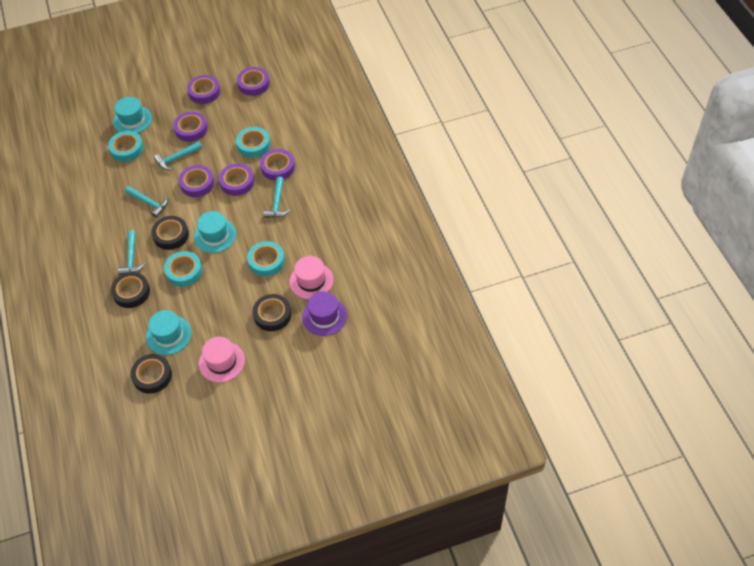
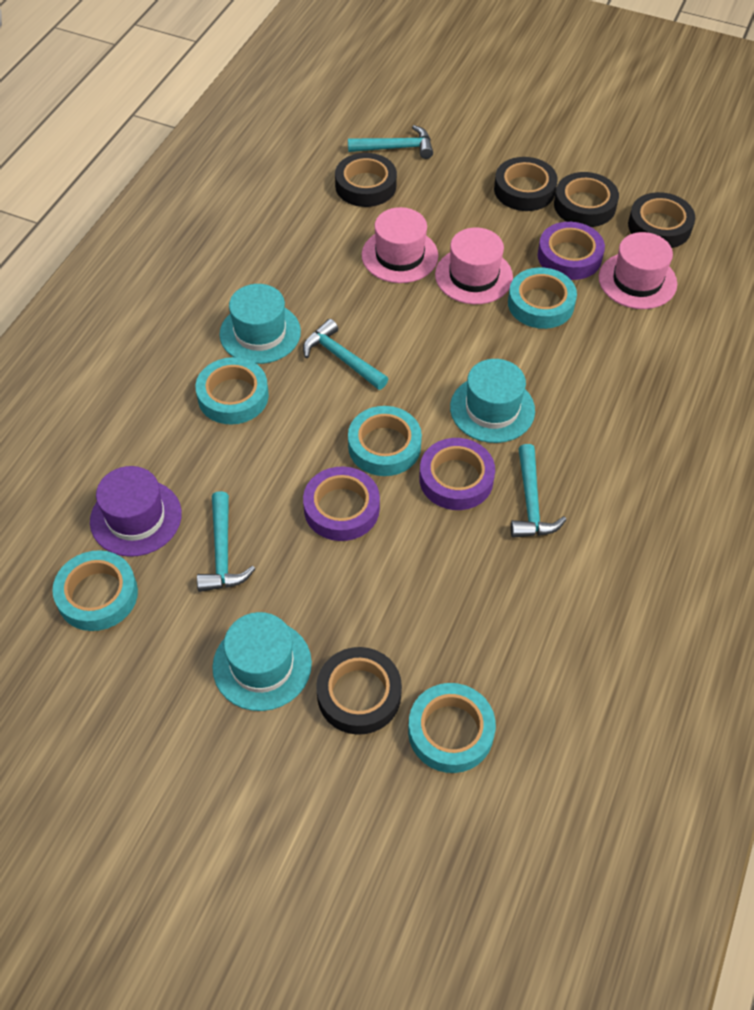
black tape: [111,272,150,308] [130,354,172,394] [151,216,189,250] [252,294,292,331] = 4 -> [316,647,402,735] [335,153,397,207] [494,157,558,211] [554,172,619,227] [628,192,695,248] = 5
pink hat: [199,337,245,382] [289,256,334,299] = 2 -> [362,207,438,283] [435,228,513,304] [599,232,677,309] = 3
purple tape: [173,111,208,142] [179,165,215,197] [187,75,220,104] [219,164,254,196] [237,67,270,96] [260,149,295,181] = 6 -> [303,466,380,541] [419,438,495,510] [538,222,605,280] = 3
turquoise tape: [108,131,144,162] [164,251,202,287] [236,127,271,158] [247,241,285,276] = 4 -> [52,550,138,631] [196,357,269,425] [348,406,422,476] [408,683,496,773] [508,267,577,329] = 5

